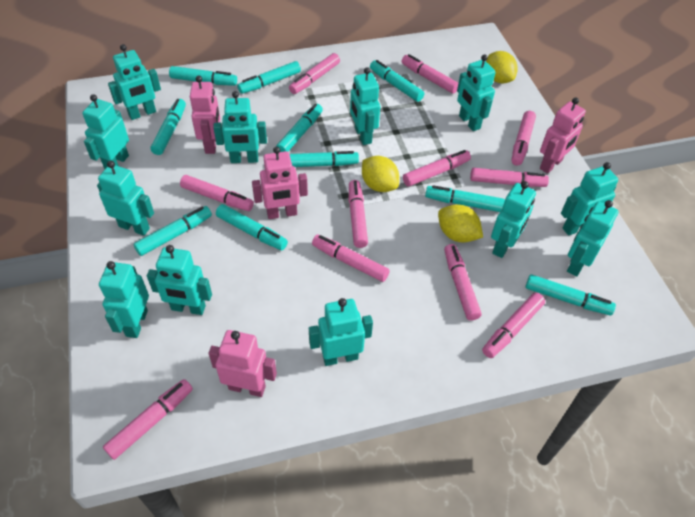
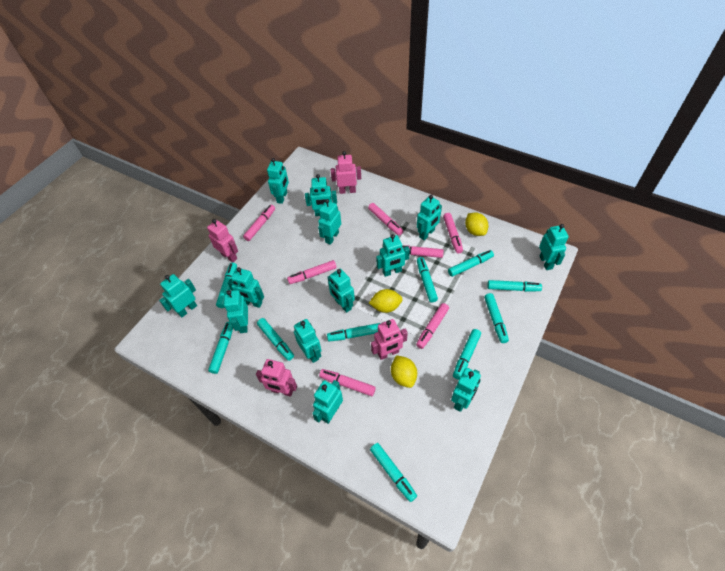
pink marker: [103,379,193,460] [180,175,254,211] [289,53,340,94] [312,234,390,282] [349,180,368,248] [401,54,458,94] [403,150,471,187] [444,244,482,321] [470,168,549,187] [482,293,545,358] [511,111,536,166] = 11 -> [243,205,275,241] [287,260,337,284] [319,369,376,396] [368,203,403,235] [402,245,444,258] [416,303,449,349] [443,213,463,254] = 7
turquoise robot: [82,94,129,169] [97,161,154,236] [99,261,149,338] [108,44,161,120] [147,245,212,315] [213,91,267,163] [309,298,373,366] [350,67,380,145] [457,54,496,131] [491,181,536,258] [561,162,618,236] [567,200,619,277] = 12 -> [159,274,197,318] [224,290,248,333] [228,267,264,308] [267,158,289,204] [294,319,322,363] [305,174,337,216] [312,380,343,424] [318,199,341,245] [327,268,355,313] [376,234,410,277] [417,195,442,240] [451,368,481,412] [539,224,569,270] = 13

